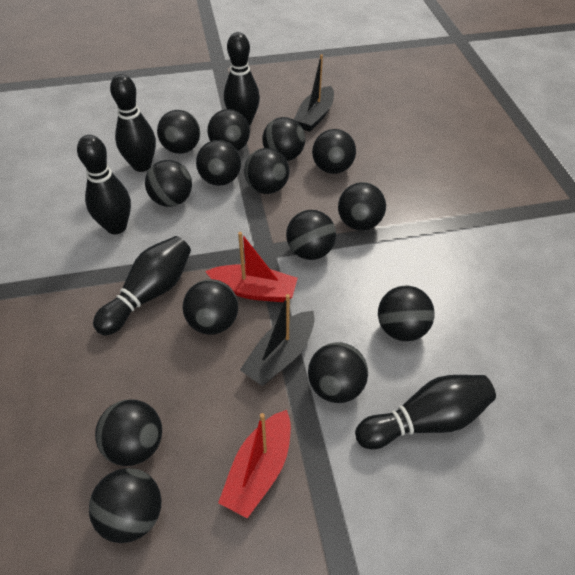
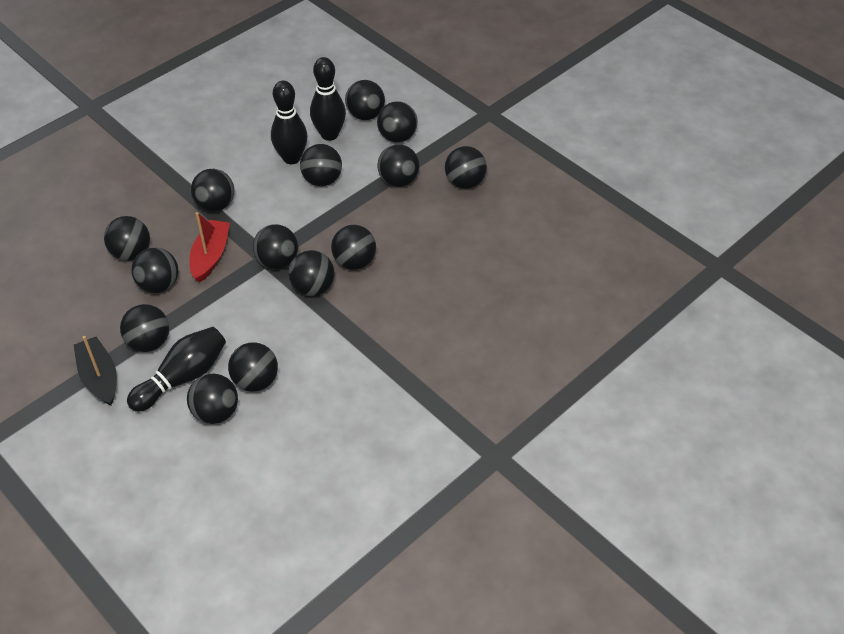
black boat: [240,294,314,386] [294,54,334,132] = 2 -> [74,336,117,406] = 1
black bowling pin: [77,135,131,234] [93,236,191,335] [110,74,156,172] [224,32,260,126] [355,375,496,449] = 5 -> [127,327,226,412] [271,81,308,164] [310,57,346,141] = 3
red boat: [205,232,298,302] [218,410,291,518] = 2 -> [189,212,230,283] = 1

